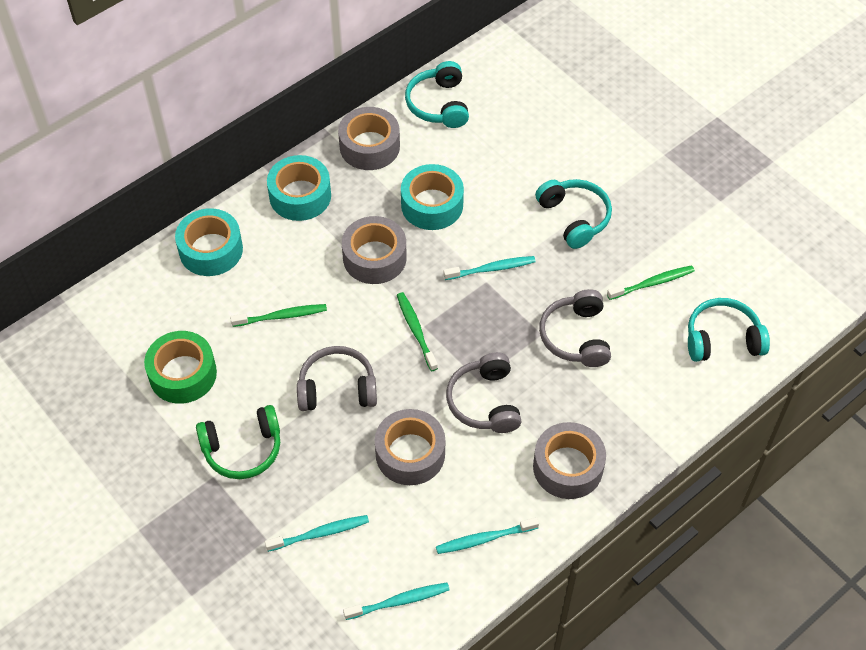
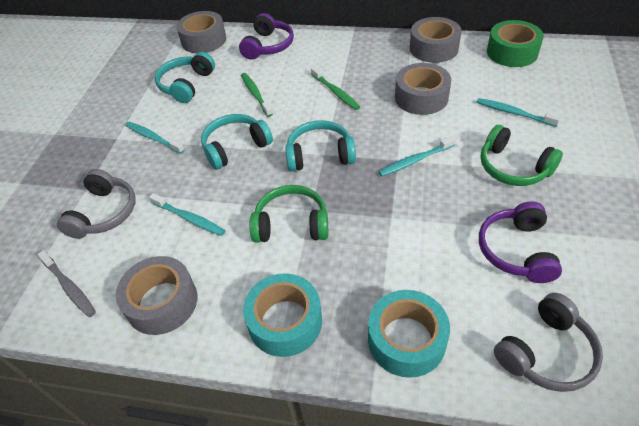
green headphones: [196,405,280,479] = 1 -> [249,185,328,243] [480,125,563,186] = 2
green toothbrush: [230,304,327,327] [397,292,438,371] [607,265,695,300] = 3 -> [241,73,273,117] [311,66,360,110] = 2
grey headphones: [297,346,377,411] [446,352,522,433] [539,289,611,367] = 3 -> [57,169,135,239] [494,293,603,392] = 2
grey toothbrush: none = 0 -> [38,250,96,317] = 1
purple headphones: none = 0 -> [239,13,294,60] [479,201,562,283] = 2
turquoise tape: [175,208,243,276] [267,155,331,221] [401,164,464,230] = 3 -> [243,273,322,357] [368,290,450,378] = 2

